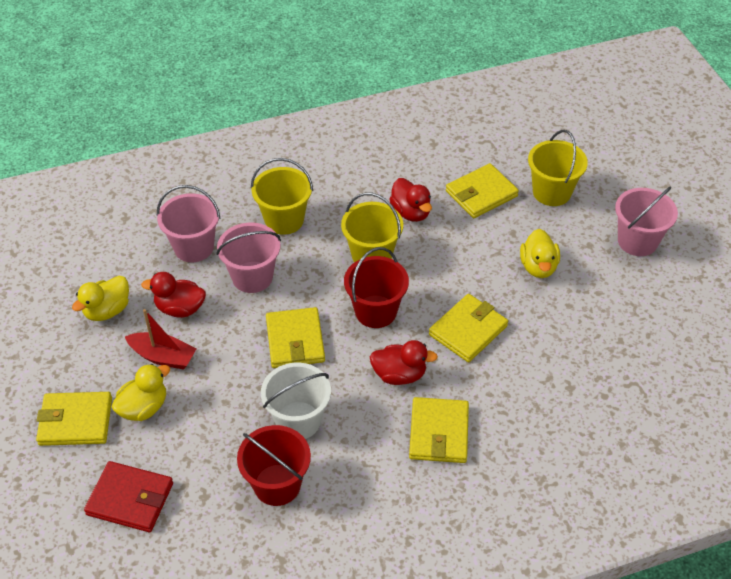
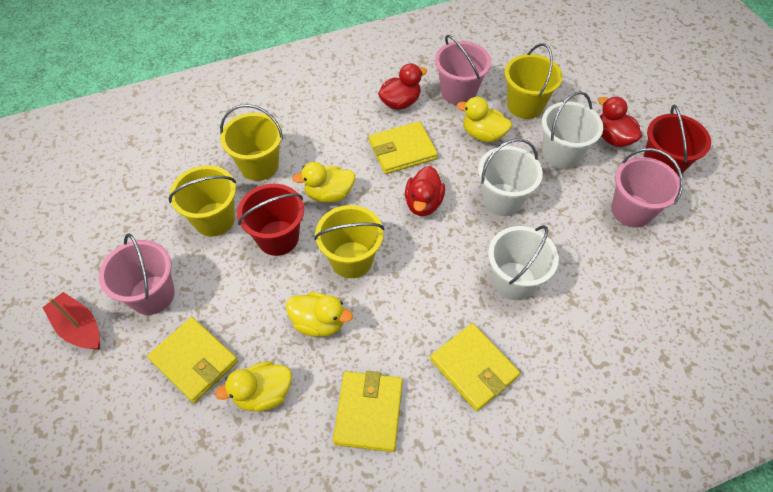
red wallet: [84,461,173,532] = 1 -> none = 0
white bucket: [261,363,331,439] = 1 -> [478,138,543,216] [488,225,559,300] [542,91,603,169] = 3
yellow bucket: [251,158,313,235] [341,193,403,262] [528,130,588,206] = 3 -> [168,165,236,237] [220,104,283,181] [314,205,384,278] [505,43,562,119] = 4
yellow duck: [72,276,129,321] [111,364,170,421] [520,229,560,278] = 3 -> [215,361,292,412] [286,292,353,337] [292,162,355,203] [457,97,512,142] = 4
yellow wallet: [36,392,112,446] [266,307,325,368] [409,397,469,463] [429,294,508,362] [446,163,519,218] = 5 -> [147,317,238,403] [333,371,403,452] [369,121,438,174] [430,323,520,411] = 4

